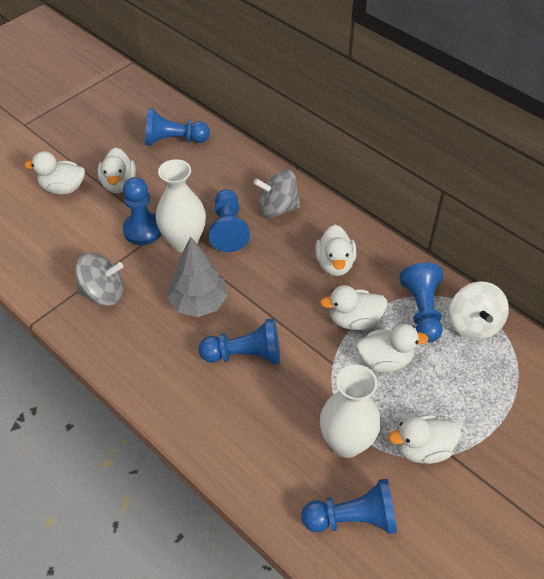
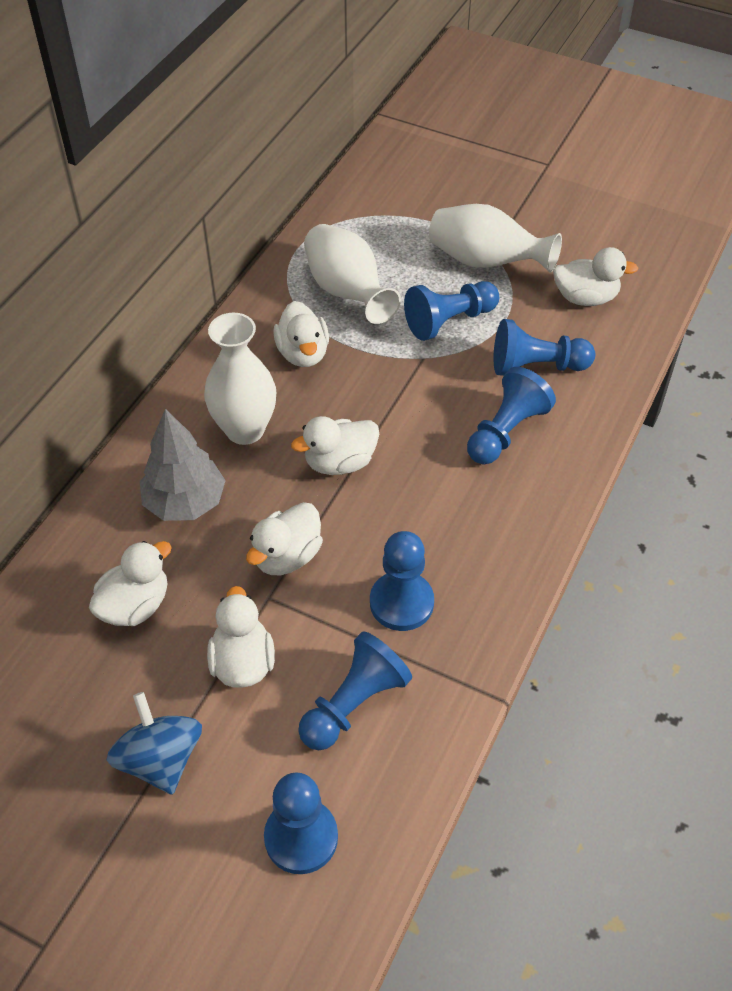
blue spinning top: none = 0 -> [107,692,202,795] = 1
grey spinning top: [75,253,123,306] [253,169,301,218] = 2 -> none = 0
white spinning top: [449,281,509,340] = 1 -> none = 0
white vase: [156,159,206,252] [320,364,381,458] = 2 -> [204,313,276,445] [304,224,401,324] [429,204,562,273] = 3

